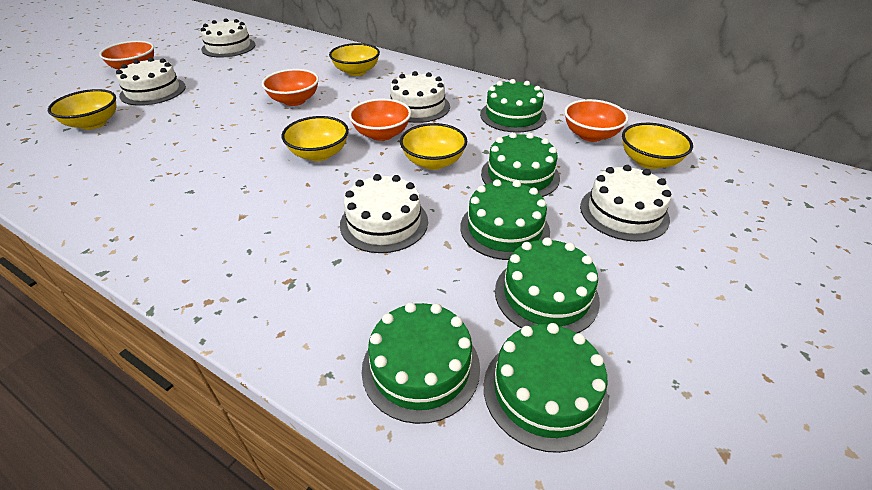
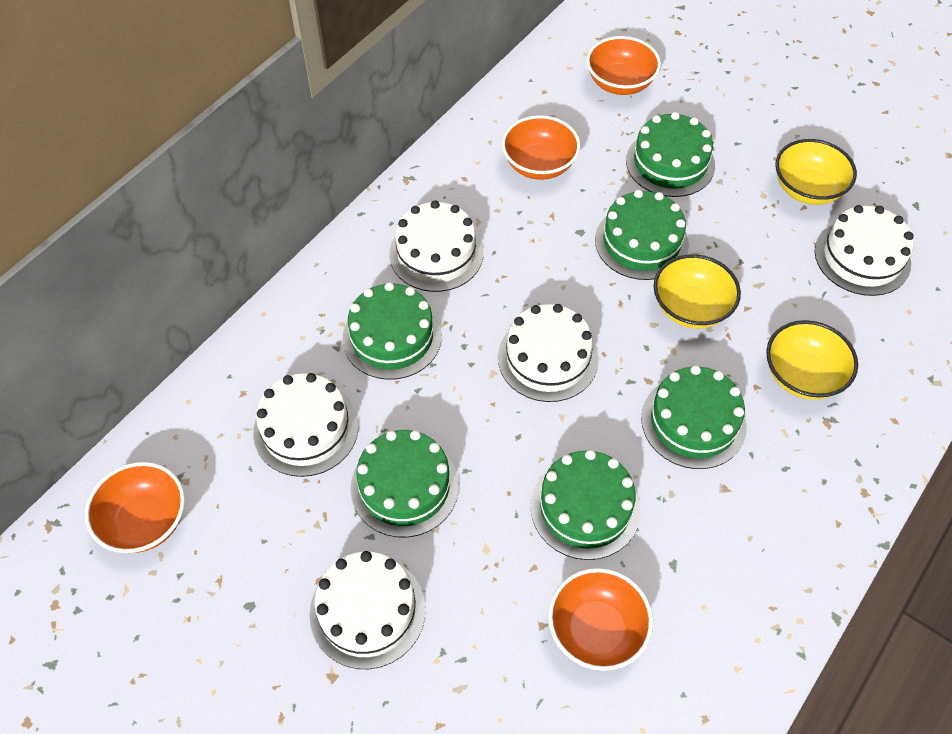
yellow bowl: [48,89,116,130] [281,116,349,161] [329,43,380,76] [400,123,467,170] [622,123,693,169] = 5 -> [654,254,741,329] [766,320,858,400] [775,139,857,205] = 3

